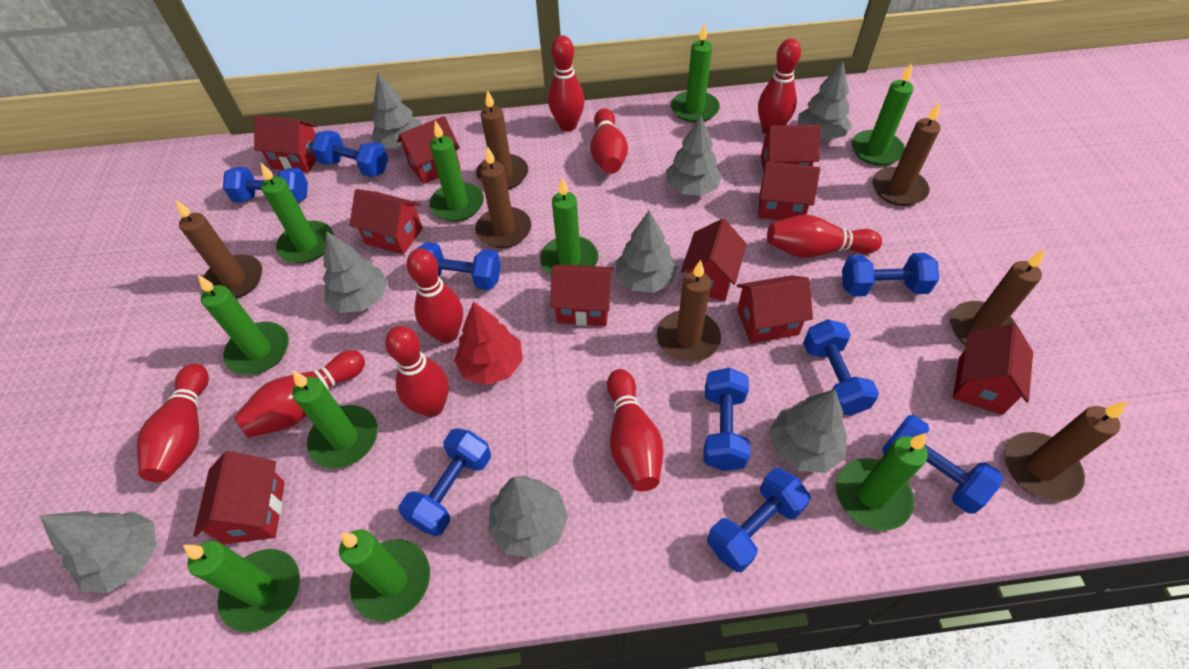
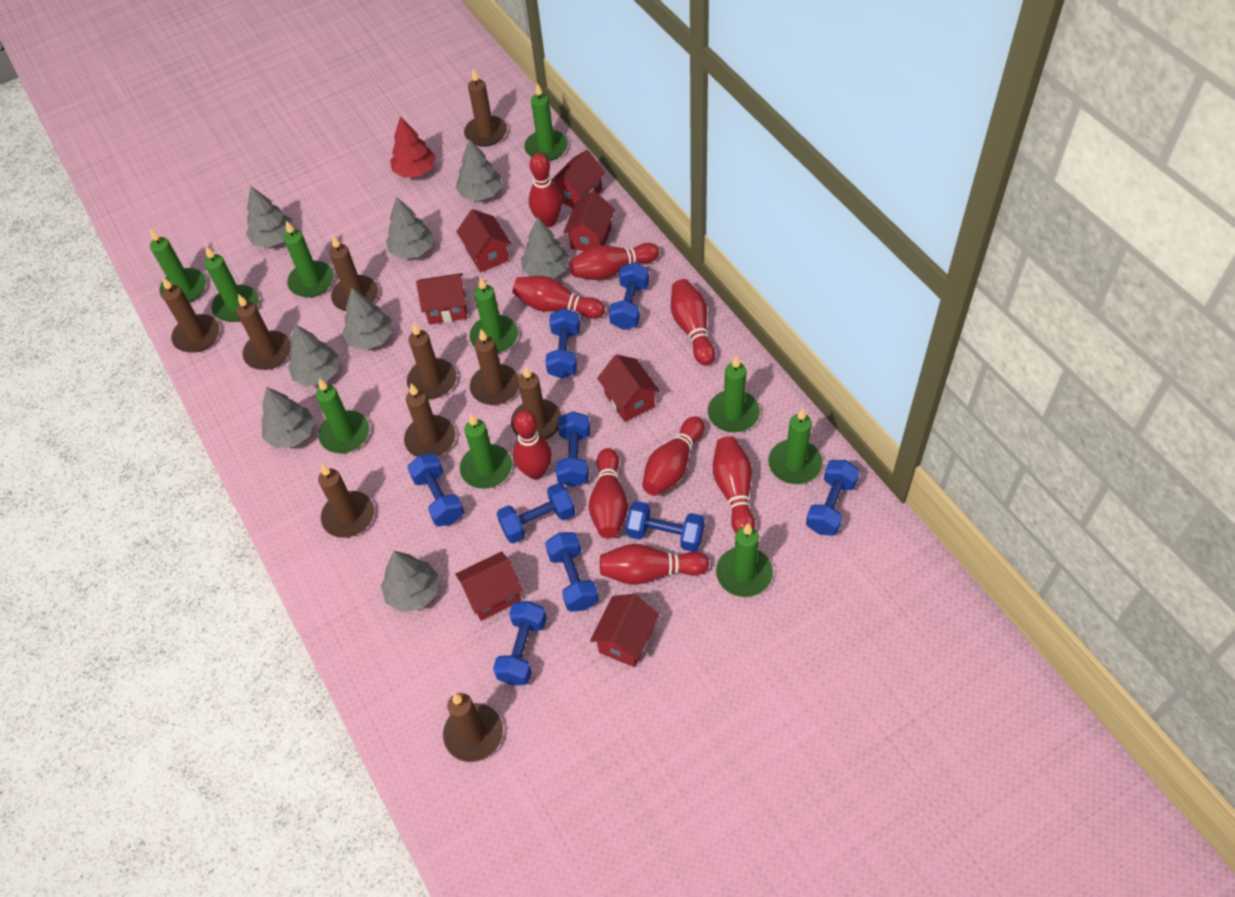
brown candle: [176,200,262,299] [476,90,528,190] [476,146,531,248] [657,260,721,362] [873,102,940,206] [950,249,1045,345] [1004,401,1127,501] = 7 -> [162,277,219,353] [236,294,291,370] [318,464,374,538] [329,236,378,311] [404,384,455,457] [407,323,457,399] [443,693,503,762] [464,69,507,147] [470,329,519,405] [511,366,562,440] = 10
red house: [194,451,285,544] [254,116,318,173] [350,189,423,255] [397,116,460,184] [550,264,614,326] [681,219,747,301] [737,275,813,344] [758,162,820,220] [761,125,821,171] [953,324,1033,415] = 10 -> [416,273,467,325] [455,551,523,621] [456,209,511,273] [552,150,606,208] [563,191,615,251] [590,594,659,667] [597,354,660,422] = 7

